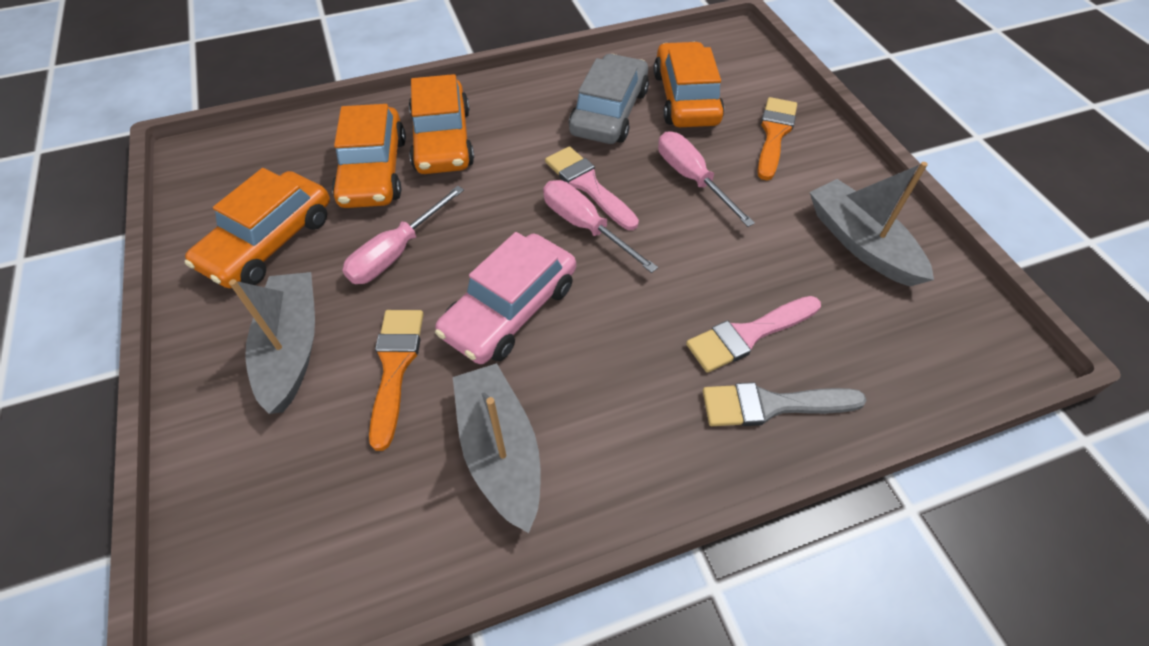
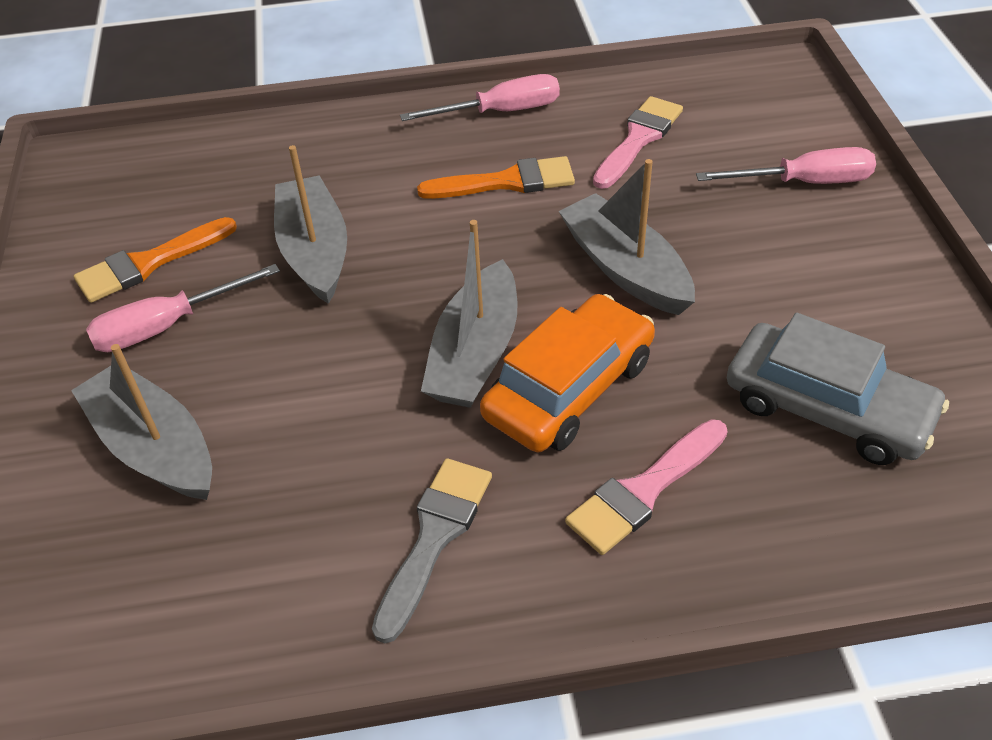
grey boat: [229,272,315,414] [453,363,540,533] [810,162,934,286] = 3 -> [71,344,212,500] [274,145,347,304] [421,220,518,408] [559,159,695,315] = 4
orange car: [185,168,330,288] [332,104,406,208] [409,74,474,174] [654,42,724,127] = 4 -> [480,294,655,452] = 1
pink car: [435,232,576,364] = 1 -> none = 0

